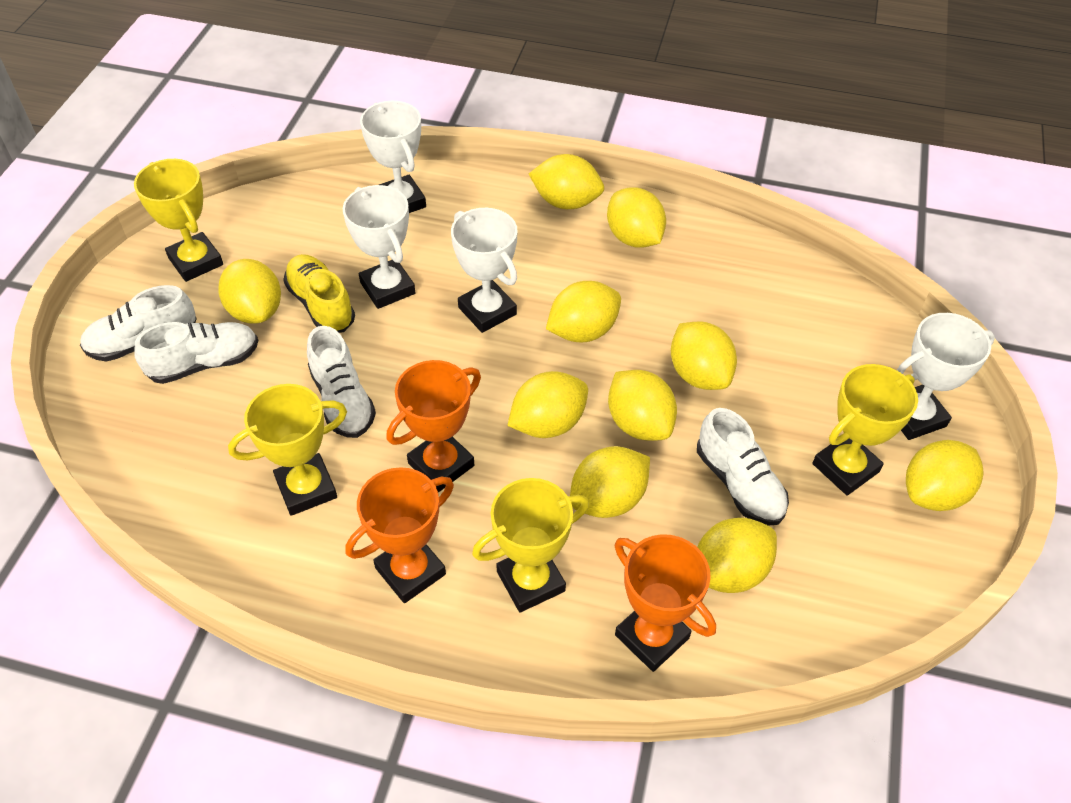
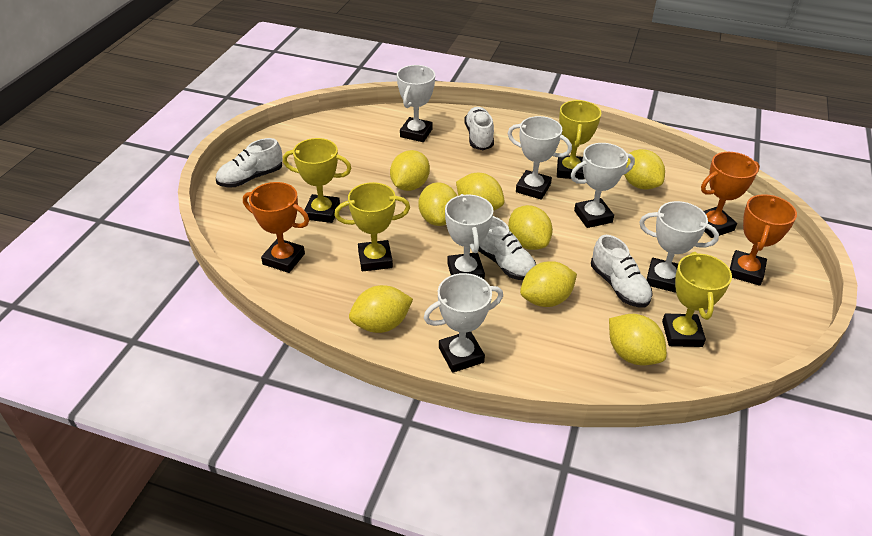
white trophy: [343,185,415,309] [360,101,426,213] [451,208,518,333] [897,313,995,440] = 4 -> [397,65,435,142] [424,273,503,373] [445,194,494,279] [508,116,572,200] [571,143,635,228] [639,201,719,293] = 6
yellow lemon: [218,259,281,324] [507,371,588,438] [529,154,604,209] [546,281,621,342] [570,446,650,518] [607,187,666,248] [608,370,677,441] [671,321,737,390] [697,518,777,593] [906,440,983,511] = 10 -> [349,285,413,333] [390,150,430,191] [419,182,457,226] [456,173,504,211] [508,205,553,250] [520,261,577,307] [609,314,667,365] [624,149,665,190] = 8
yellow shoe: [283,254,355,333] = 1 -> none = 0

